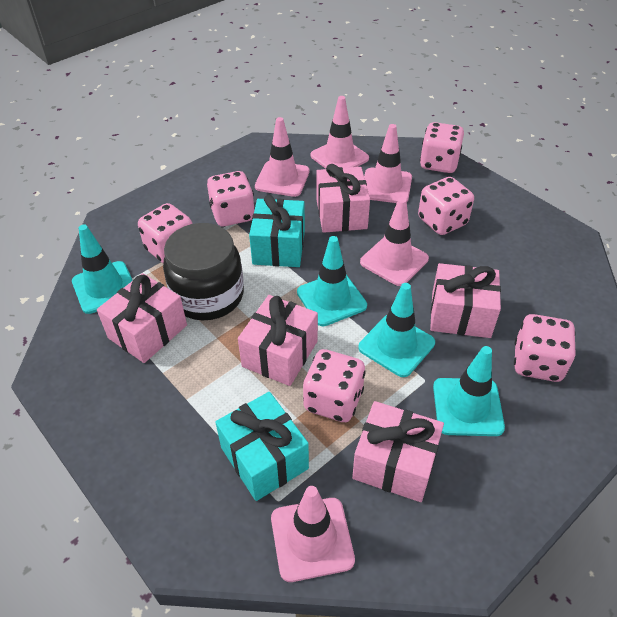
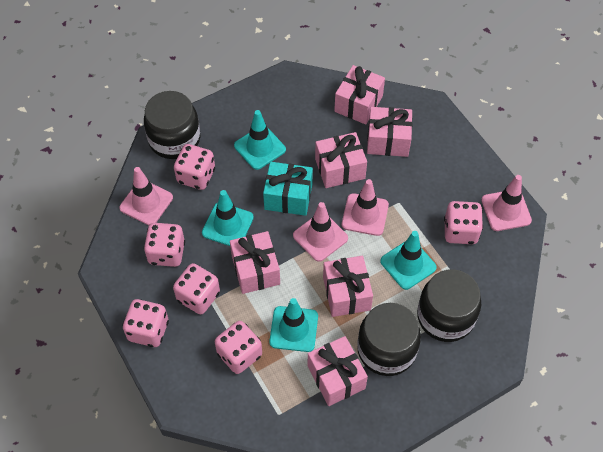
black jar: [163,223,244,320] = 1 -> [144,91,200,159] [357,303,421,376] [417,269,481,342] = 3
pink gift: [97,273,187,363] [238,295,318,386] [316,164,370,233] [352,401,444,502] [430,263,501,338] = 5 -> [230,231,280,294] [308,336,368,406] [315,132,367,188] [323,256,373,317] [334,65,385,124] [367,107,412,157] = 6
pink traffic cone: [255,117,310,197] [271,486,355,582] [310,96,369,169] [360,197,429,286] [364,124,412,203] = 5 -> [119,167,173,225] [293,202,348,262] [342,179,389,236] [481,175,532,231] = 4
turquoise gift: [215,392,309,501] [249,195,305,267] = 2 -> [263,162,313,216] = 1

